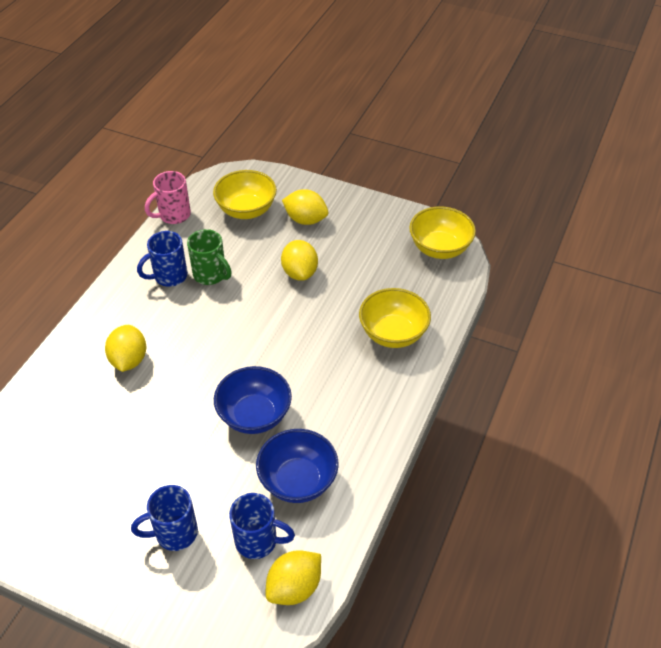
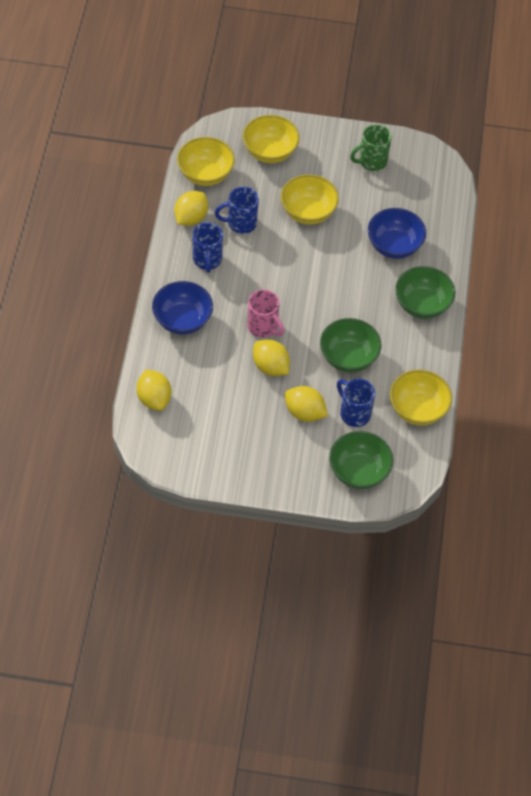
green bowl: none = 0 -> [320,318,382,373] [329,431,393,489] [395,266,455,319] = 3
yellow bowl: [213,170,277,219] [359,288,431,348] [409,206,476,259] = 3 -> [177,137,235,186] [243,115,300,163] [281,174,339,225] [390,370,452,426] = 4

